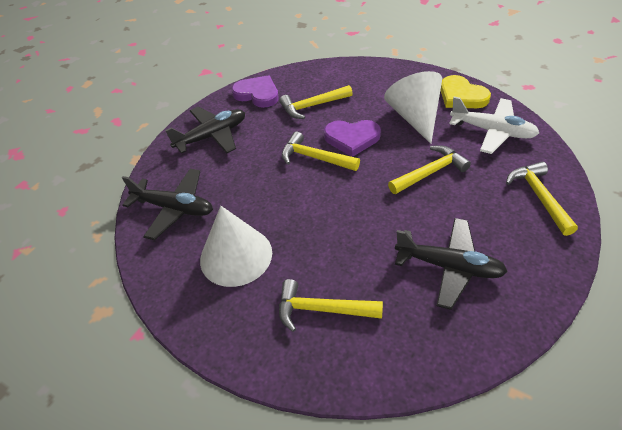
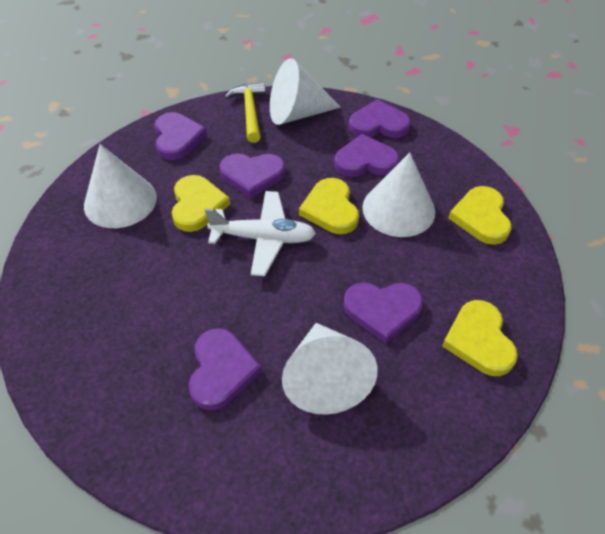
black plane: [122,169,213,240] [165,107,245,153] [395,218,508,310] = 3 -> none = 0
purple heart: [232,75,279,108] [324,120,381,157] = 2 -> [154,112,207,160] [189,328,262,410] [219,153,285,198] [334,134,399,177] [343,282,423,343] [349,99,411,138] = 6
white cone: [200,206,272,287] [384,71,442,144] = 2 -> [84,144,157,228] [270,58,341,125] [282,323,378,415] [362,152,435,237] = 4
yellow hammer: [279,85,353,119] [279,279,383,332] [282,131,360,171] [388,145,471,194] [506,161,578,236] = 5 -> [225,82,266,143] = 1
yellow heart: [440,75,491,108] = 1 -> [172,175,230,232] [299,178,359,234] [442,300,518,376] [448,186,512,245] = 4

